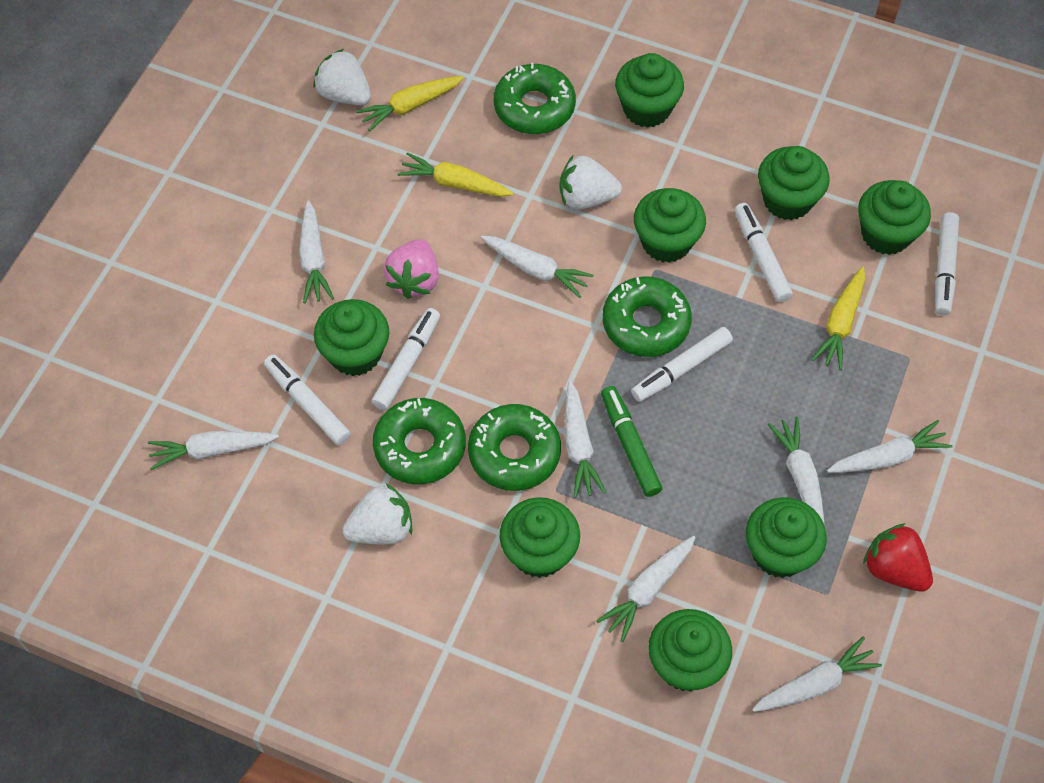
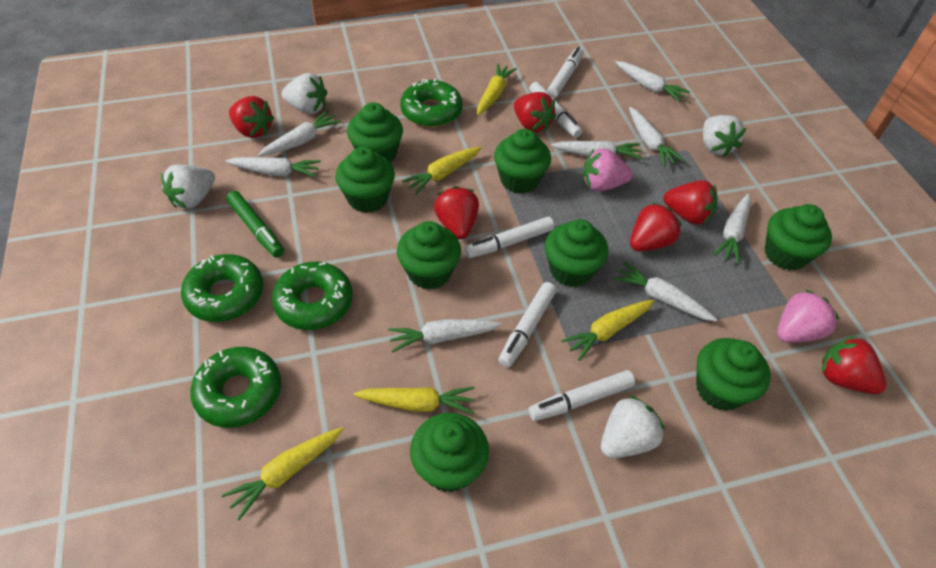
pink strawberry: [384,239,439,299] = 1 -> [583,148,632,191] [777,289,840,343] = 2
red strawberry: [863,523,933,591] = 1 -> [229,96,274,138] [434,186,479,239] [514,92,556,132] [630,202,682,251] [664,180,717,225] [822,335,886,394] = 6
white strawberry: [313,49,371,105] [343,483,412,544] [559,156,622,210] = 3 -> [161,165,215,209] [281,73,327,114] [601,395,665,458] [703,115,746,157] = 4
yellow carrot: [356,76,464,132] [398,152,514,197] [811,267,865,370] = 3 -> [222,427,343,520] [353,387,475,414] [402,147,482,195] [477,63,517,115] [561,300,654,361] = 5

